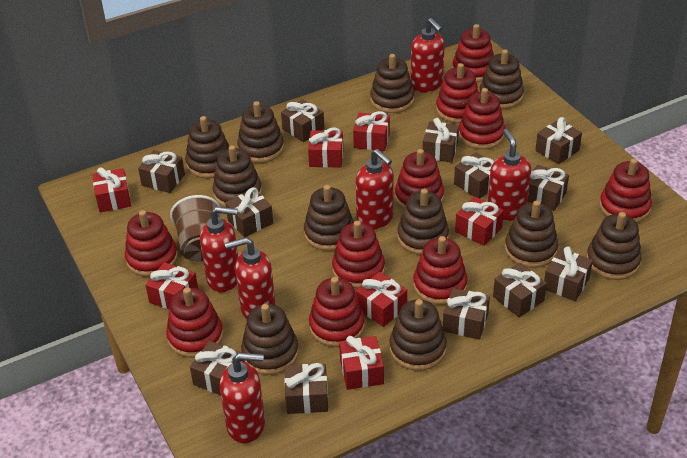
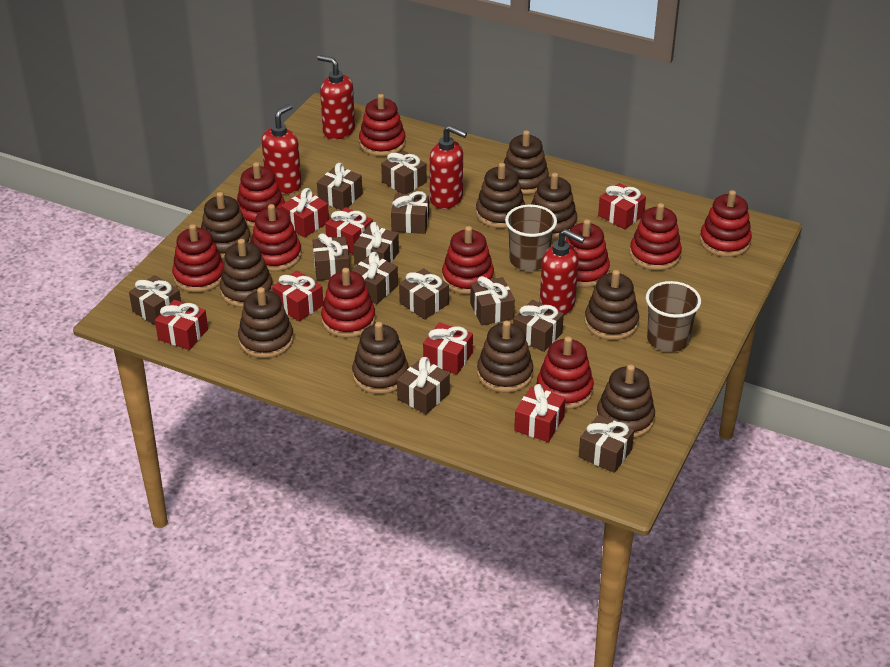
brown cup: [170,195,221,262] = 1 -> [505,204,557,271] [646,281,701,352] = 2
brown stacking toy: [185,116,229,178] [213,145,262,207] [237,101,284,163] [241,304,299,375] [304,185,354,251] [370,54,414,113] [389,299,447,371] [397,189,449,255] [480,49,524,109] [505,200,558,268] [586,212,642,280] = 11 -> [201,192,251,259] [220,239,273,308] [238,287,294,358] [352,322,408,394] [476,163,525,228] [477,320,533,393] [504,130,549,195] [531,173,577,239] [584,270,639,340] [597,364,655,438] = 10
red soap dispenser: [200,206,238,292] [220,353,265,444] [225,237,275,319] [356,149,394,230] [411,18,445,93] [488,129,531,221] = 6 -> [262,104,301,194] [317,55,355,140] [430,125,467,209] [540,229,585,315] = 4

